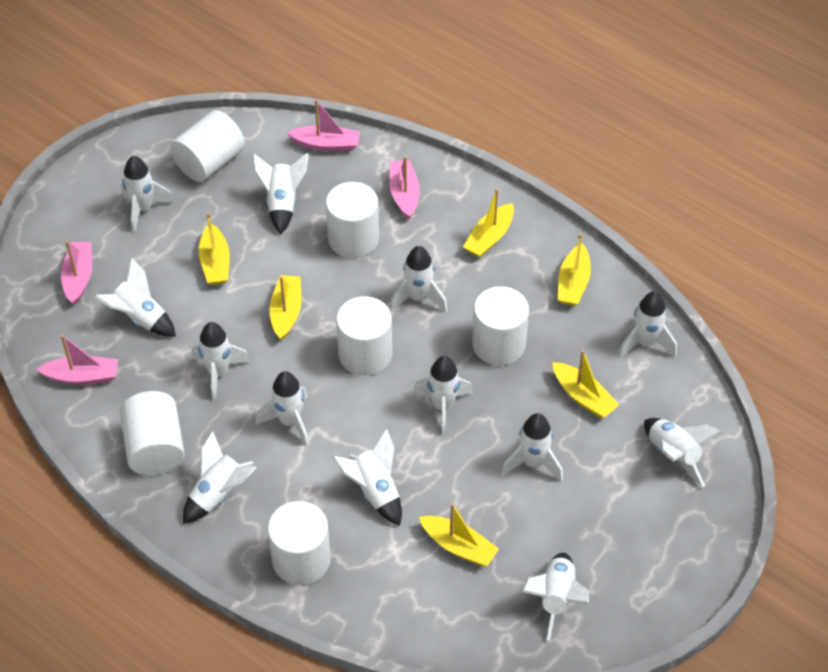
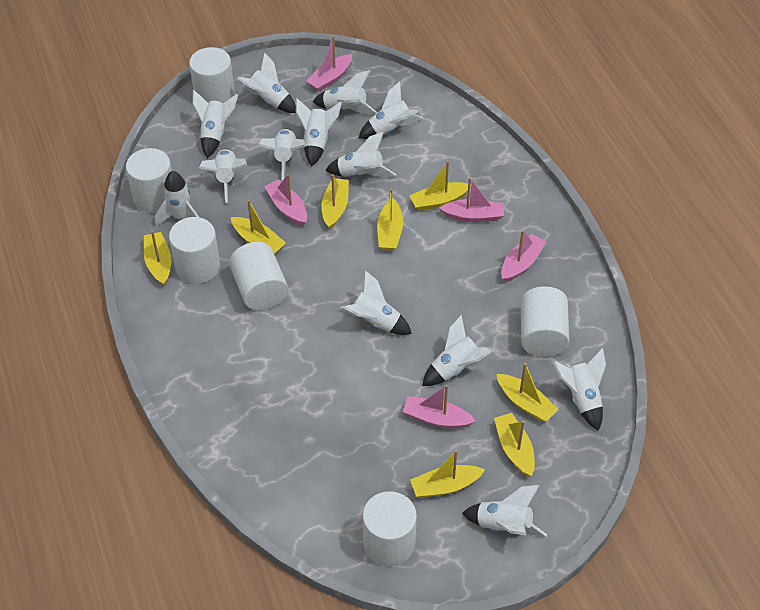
pink boat: [36,335,118,385] [61,241,92,305] [287,99,360,151] [390,156,420,219] = 4 -> [264,174,307,226] [306,36,352,92] [403,385,476,428] [439,178,504,222] [501,230,546,282] = 5
yellow boat: [199,213,230,285] [269,275,301,340] [419,503,499,566] [463,189,514,258] [552,350,619,418] [558,234,591,306] = 6 -> [144,231,172,285] [231,200,286,254] [321,174,349,229] [377,189,403,251] [409,161,471,211] [410,450,485,498] [494,413,535,477] [497,363,559,422] = 8

